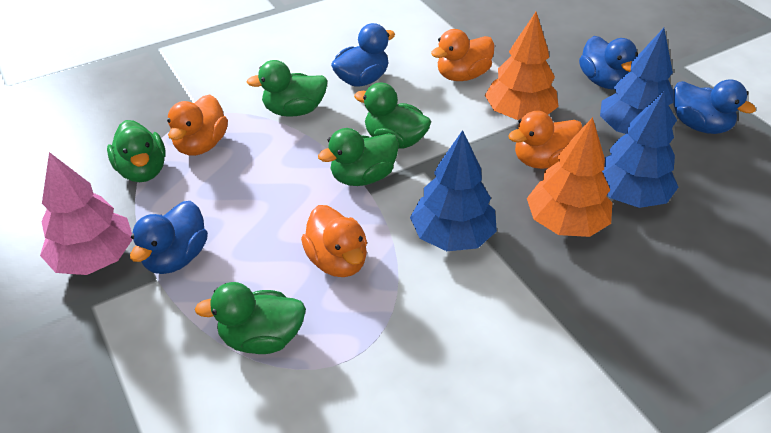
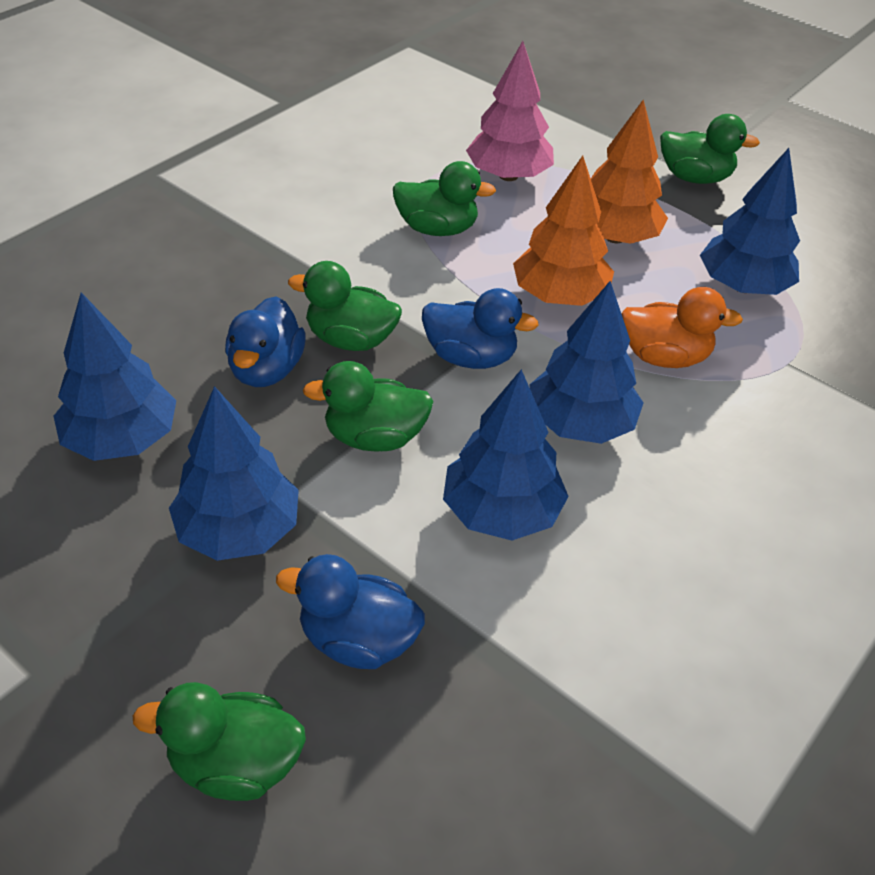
blue duck: [130,201,208,274] [331,23,395,87] [579,36,638,89] [673,79,756,134] = 4 -> [225,296,306,387] [276,554,425,669] [422,288,539,369] = 3
blue tree: [410,130,497,251] [600,28,677,134] [602,90,678,208] = 3 -> [54,292,176,461] [169,386,299,561] [443,369,569,541] [529,281,644,444] [700,148,800,295] = 5
orange duck: [167,95,228,156] [301,205,367,277] [431,29,495,81] [508,111,583,169] = 4 -> [621,287,743,368] = 1

